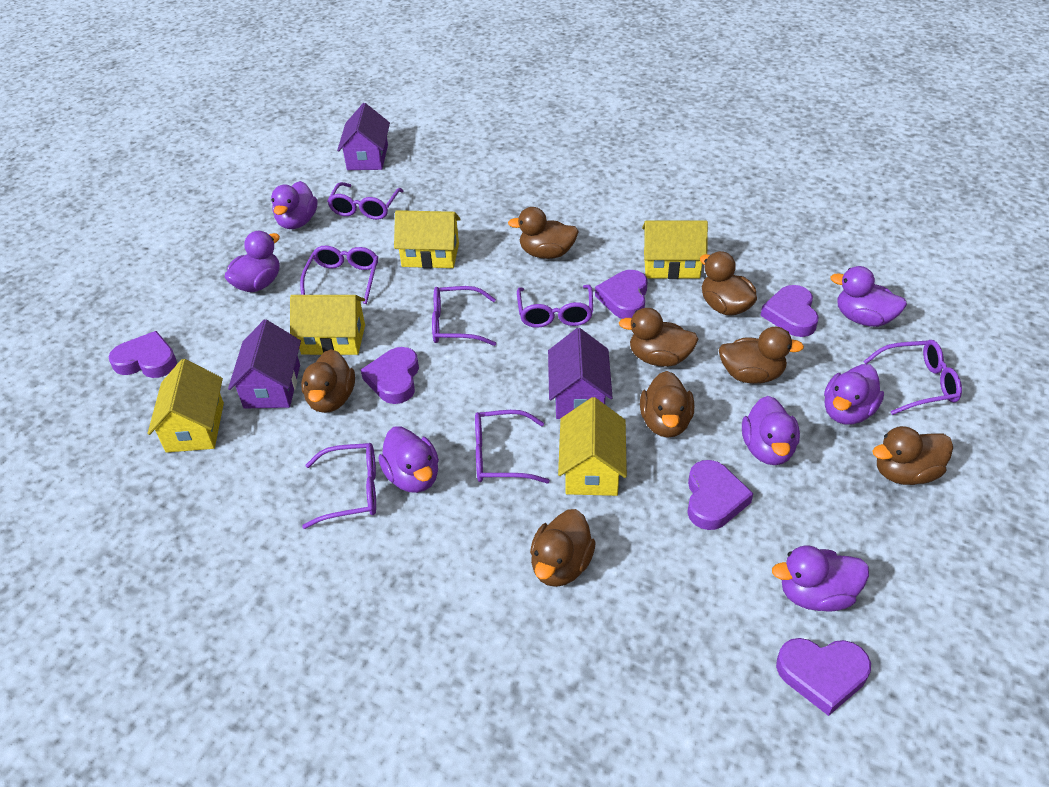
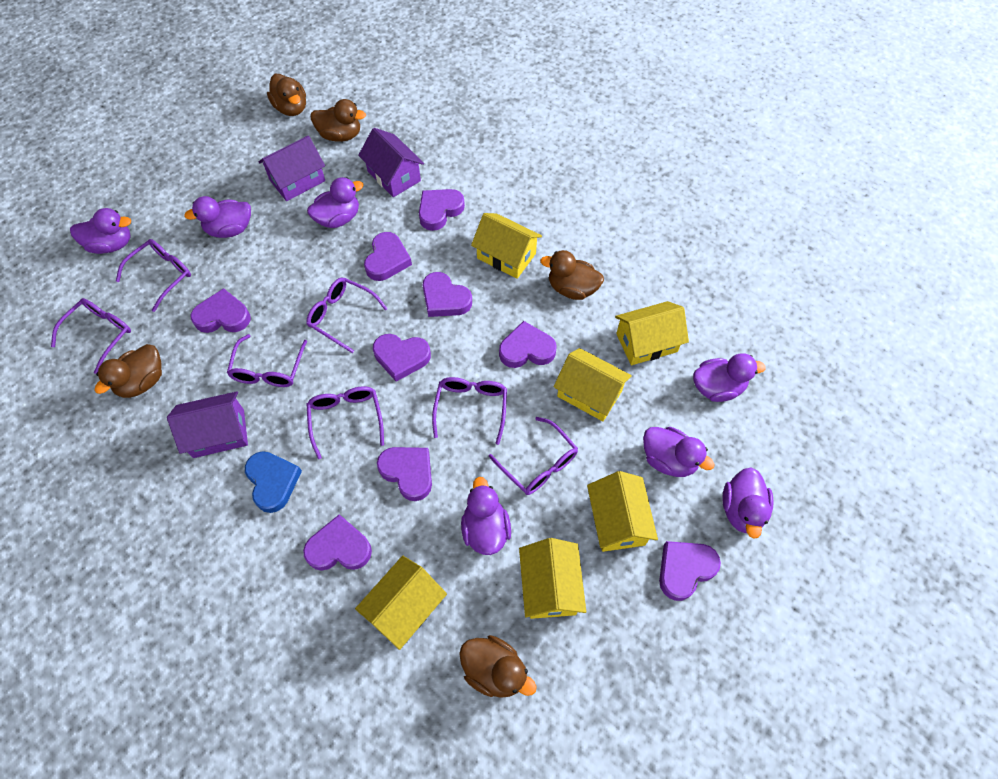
blue heart: none = 0 -> [245,451,302,513] = 1
brown duck: [301,349,355,413] [508,207,579,259] [530,509,596,587] [619,308,699,367] [640,371,694,438] [700,251,757,316] [719,327,804,384] [872,426,953,485] = 8 -> [94,344,162,398] [267,74,306,116] [310,99,366,142] [459,635,537,698] [540,250,604,300] = 5
purple heart: [108,331,177,378] [361,347,419,404] [595,270,648,319] [687,460,753,530] [760,285,818,337] [776,638,871,716] = 6 -> [191,288,251,333] [303,514,372,571] [364,232,412,281] [373,334,431,382] [377,447,432,501] [419,189,465,231] [423,272,472,317] [499,321,557,368] [659,541,721,601] = 9
yellow house: [147,359,224,453] [290,295,365,355] [394,210,461,268] [558,397,627,496] [642,221,708,279] = 5 -> [355,556,447,650] [471,213,542,279] [519,538,586,619] [554,348,632,421] [587,471,658,552] [615,301,689,365] = 6

